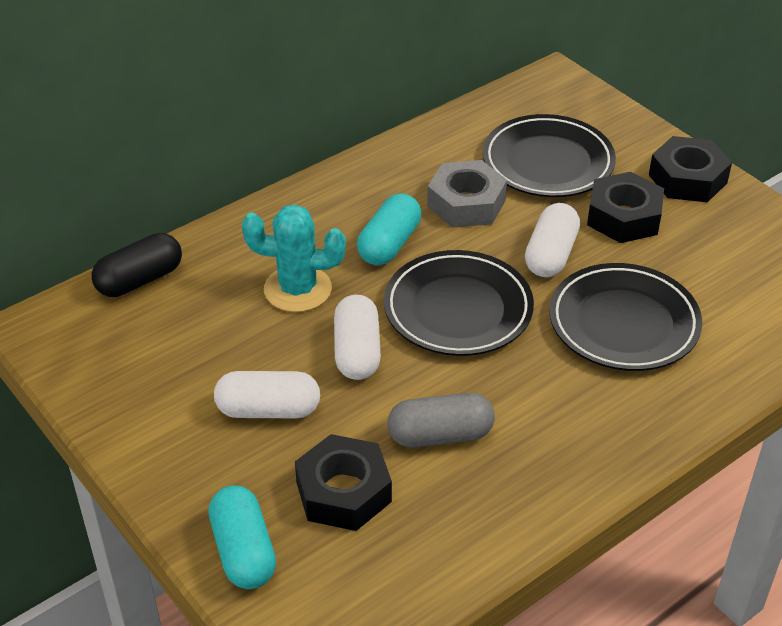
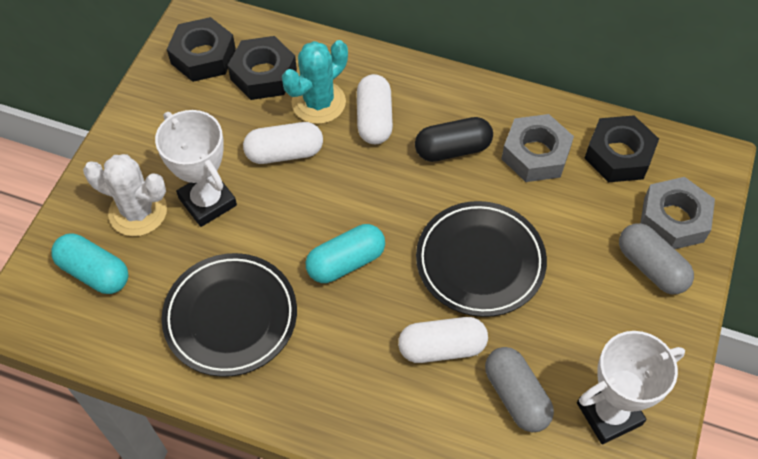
black plate: [384,250,534,356] [483,114,616,197] [549,263,702,371] = 3 -> [162,253,297,377] [416,201,547,317] = 2
grey capsule: [388,393,495,448] = 1 -> [485,347,554,432] [619,223,694,294] = 2
grey nut: [427,160,507,228] = 1 -> [501,114,574,182] [640,177,715,249] = 2
white cactus: none = 0 -> [83,154,167,236] = 1
white trophy: none = 0 -> [155,110,237,227] [577,331,685,444] = 2

